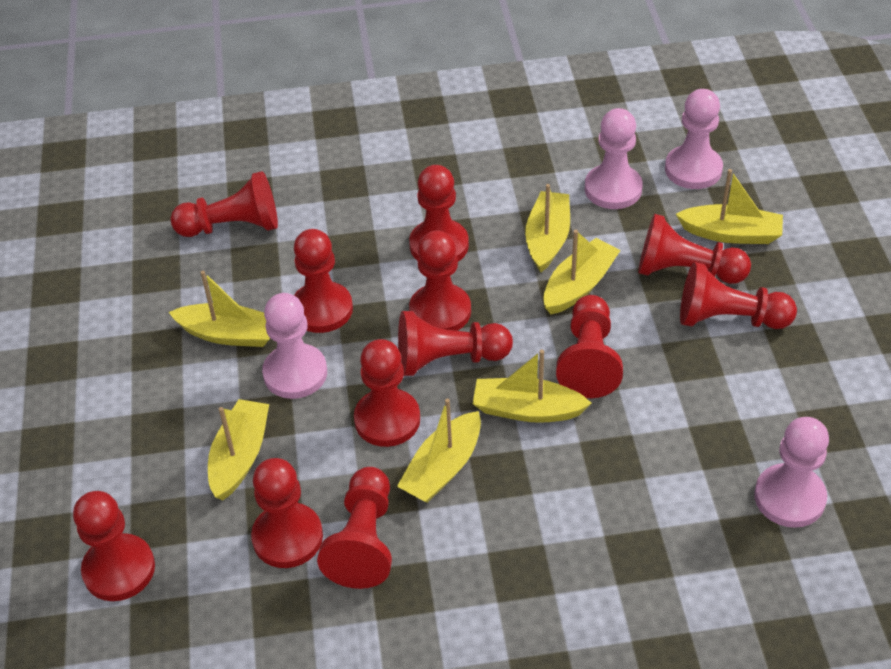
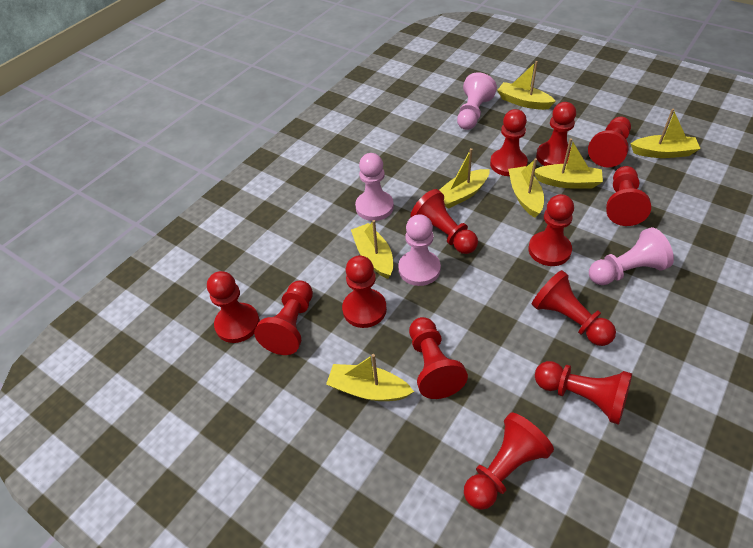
red pawn: [73,491,155,601] [171,171,278,237] [251,458,323,568] [294,229,353,333] [317,467,392,589] [354,339,420,447] [398,311,513,376] [409,165,469,261] [409,231,471,331] [556,295,623,398] [638,214,751,284] [680,262,797,329] = 12 -> [207,271,260,343] [254,281,313,355] [342,255,387,328] [409,317,468,399] [410,189,478,254] [464,412,554,510] [490,109,528,176] [528,194,574,266] [532,270,616,346] [535,361,632,425] [536,102,576,166] [588,117,631,168] [606,166,651,226] = 13

